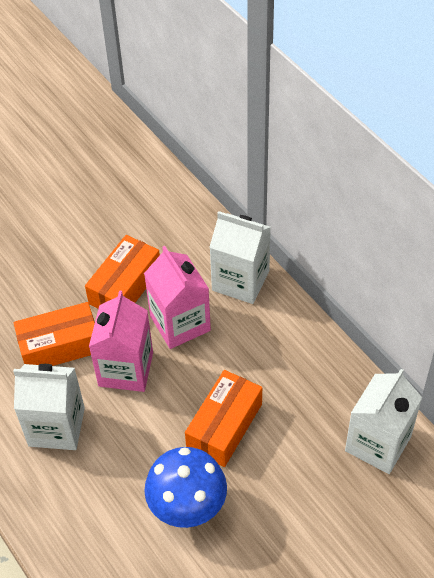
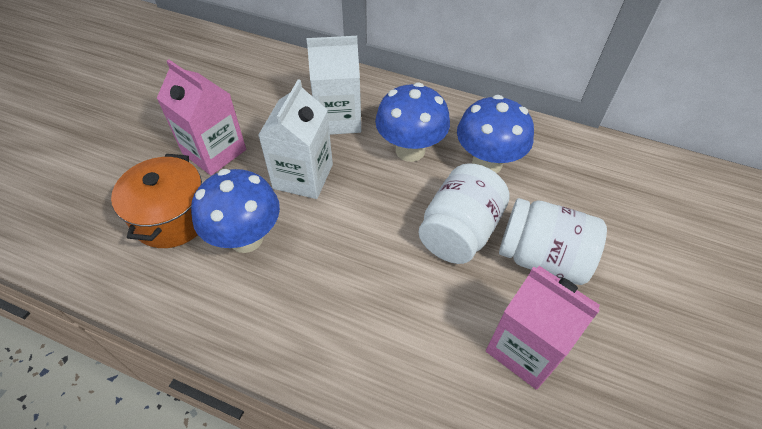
blue mushroom: [144,447,227,528] = 1 -> [191,169,280,253] [375,83,450,162] [457,95,534,173] = 3
orange box: [13,302,95,366] [85,235,160,309] [185,370,262,467] = 3 -> none = 0
orange pot: none = 0 -> [111,154,202,248] = 1
white carton: [13,364,85,450] [209,211,271,304] [345,369,422,474] = 3 -> [258,80,333,199] [307,36,361,135] = 2
white jar: none = 0 -> [418,163,509,264] [499,198,607,285] = 2

